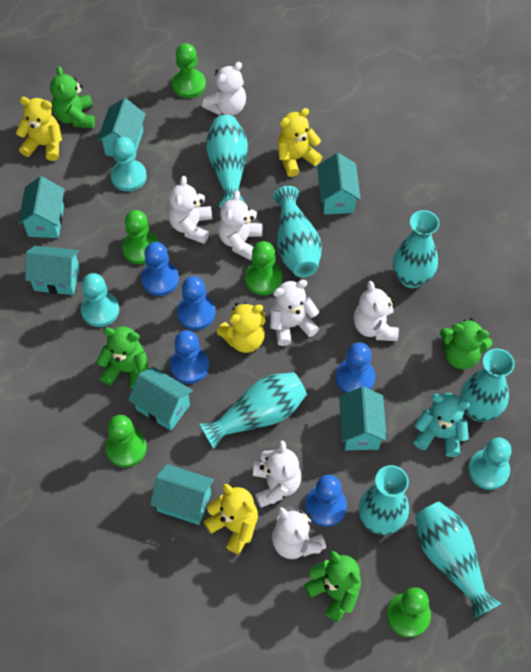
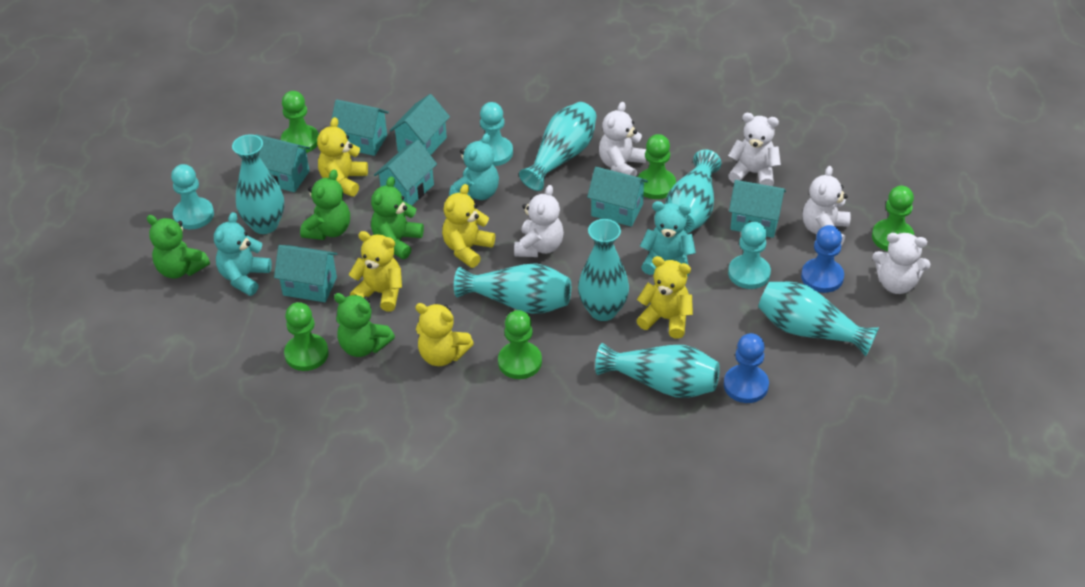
blue pawn: [141,242,179,296] [170,330,209,384] [177,276,215,330] [305,475,347,527] [336,342,375,393] = 5 -> [724,333,769,403] [801,225,844,293] = 2
turquoise teddy bear: [414,393,470,457] = 1 -> [214,212,272,296] [449,133,499,200] [640,201,696,277] = 3
white teddy bear: [168,176,212,244] [202,62,246,116] [218,191,262,261] [253,441,301,508] [270,280,319,346] [272,506,326,559] [354,281,399,341] = 7 -> [514,185,564,257] [599,102,646,177] [728,113,781,186] [803,166,850,246] [872,233,931,294] = 5
yellow teddy bear: [16,97,62,161] [204,484,258,554] [217,302,265,353] [278,108,322,177] = 4 -> [317,117,368,197] [349,231,402,312] [415,303,474,366] [442,184,495,268] [636,256,693,339] = 5

